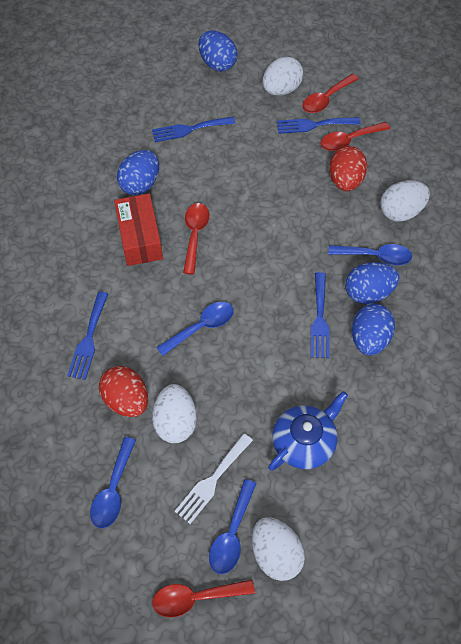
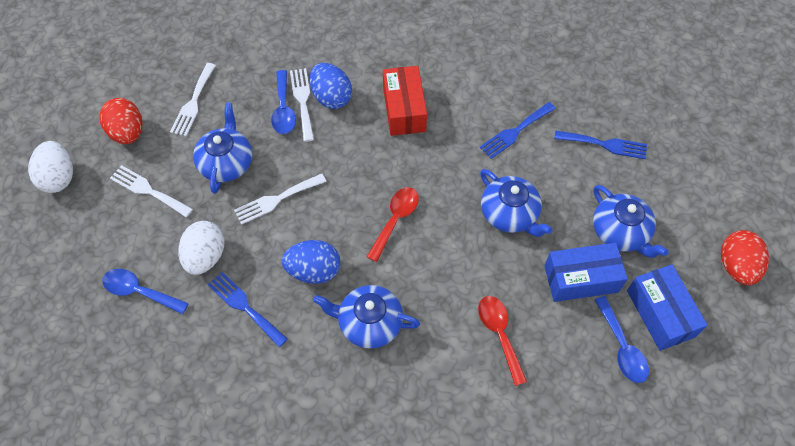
blue box: none = 0 -> [544,243,628,302] [627,264,708,351] = 2
blue egg: [117,150,159,195] [199,30,238,72] [345,262,399,304] [352,304,395,355] = 4 -> [282,240,341,284] [310,63,352,109] = 2
blue fork: [67,292,108,380] [152,117,235,142] [277,117,360,134] [311,272,329,358] = 4 -> [208,272,288,347] [480,102,556,159] [554,131,647,159] = 3
blue spoon: [90,437,136,528] [157,302,234,356] [209,479,257,574] [328,244,412,265] = 4 -> [102,269,189,314] [271,70,296,134] [595,296,649,383] = 3
blue teapot: [268,391,348,471] = 1 -> [193,103,252,194] [313,285,420,349] [480,169,553,237] [593,185,669,258] = 4
red spoon: [152,579,255,617] [183,203,209,274] [302,74,359,113] [320,122,390,151] = 4 -> [367,187,419,262] [478,296,527,386] = 2
white egg: [152,384,197,443] [252,517,305,581] [263,57,303,96] [380,180,430,222] = 4 -> [28,141,73,193] [178,221,225,275] = 2
white fork: [175,433,253,524] = 1 -> [110,165,193,217] [170,63,216,136] [234,174,327,225] [290,68,314,142] = 4

